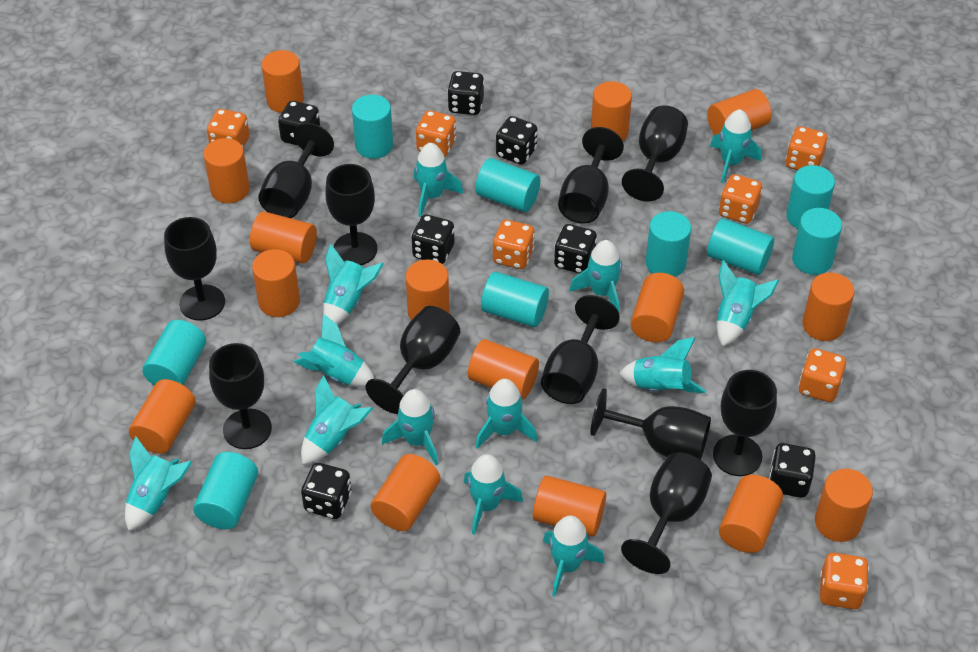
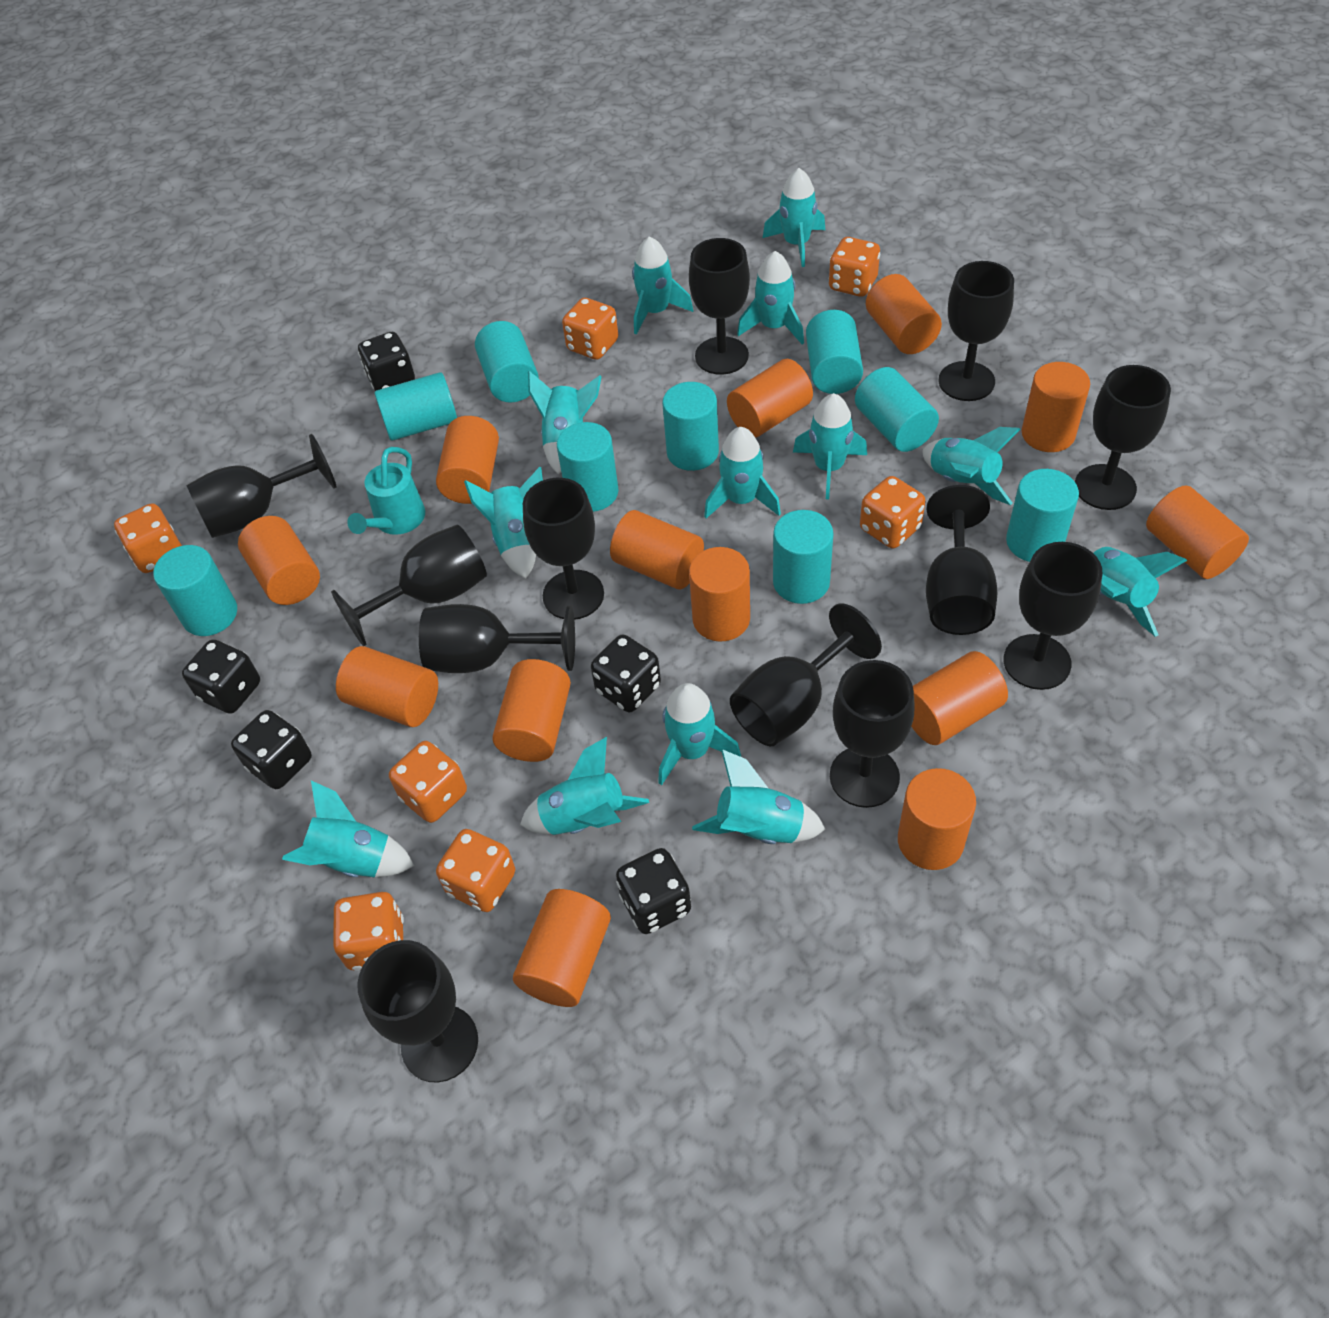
black dice: [278,101,320,145] [301,463,352,519] [411,214,454,264] [447,71,484,115] [496,116,537,165] [554,224,597,274] [769,443,816,498] = 7 -> [182,639,260,714] [231,710,312,789] [358,332,415,391] [591,635,661,712] [616,848,691,934] = 5
black goblet: [164,217,225,321] [209,343,272,449] [258,123,334,218] [325,164,378,265] [365,306,460,414] [541,295,620,404] [558,127,624,224] [590,388,711,460] [621,452,712,574] [622,105,688,202] [713,370,777,476] = 11 -> [186,434,337,538] [331,525,487,646] [357,940,478,1082] [419,604,575,673] [523,478,604,620] [689,238,750,375] [730,603,882,746] [830,660,915,808] [926,485,997,635] [938,261,1014,401] [1003,542,1102,690] [1075,365,1171,510] = 12
orange cylinder: [129,379,196,454] [203,138,250,203] [250,211,317,264] [252,249,300,317] [261,50,304,113] [371,454,440,531] [406,259,450,320] [468,339,539,399] [533,476,606,536] [591,81,632,141] [631,273,684,342] [707,89,771,135] [719,475,783,553] [802,273,855,341] [815,469,873,542] = 15 -> [238,516,320,605] [336,646,438,727] [436,416,499,504] [492,659,571,762] [513,889,611,1007] [610,510,704,589] [689,547,750,642] [727,359,813,438] [866,274,942,354] [898,768,976,870] [911,651,1008,745] [1022,362,1090,452] [1146,485,1249,579] = 13
turquoise watering can: none = 0 -> [347,447,425,535] = 1

